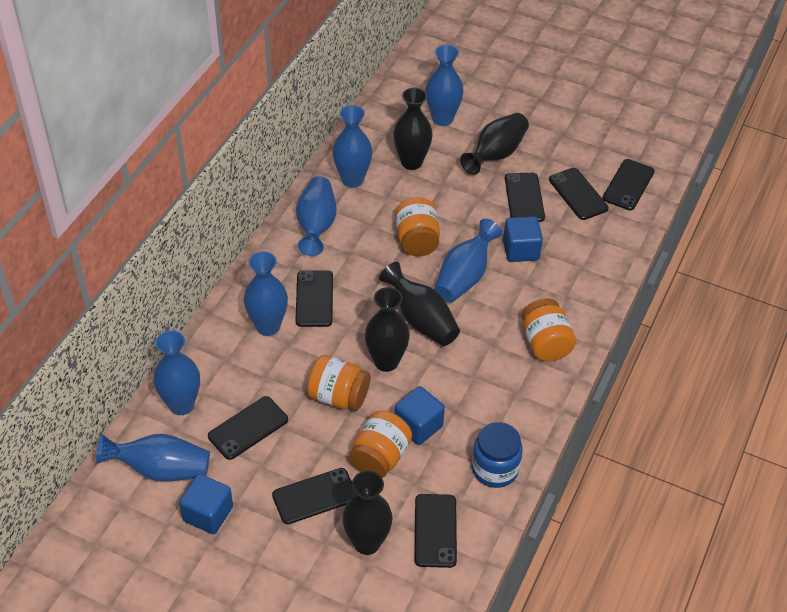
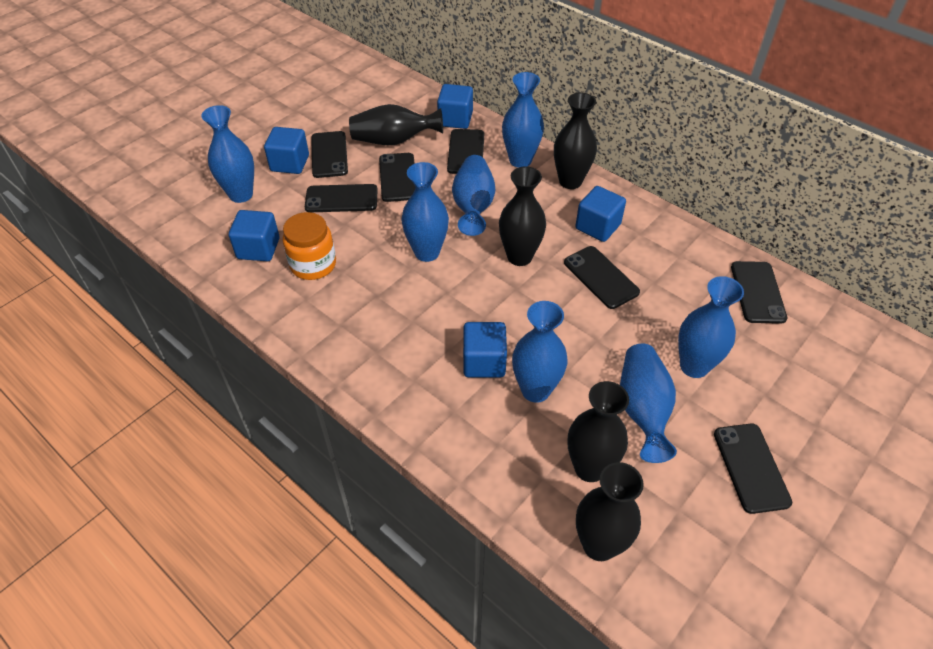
blue cube: [179,474,233,534] [395,386,445,445] [503,216,543,262] = 3 -> [229,210,279,261] [264,127,309,174] [437,84,473,129] [463,322,507,377] [575,186,626,242] = 5
blue jar: [472,422,523,488] = 1 -> none = 0
orange jar: [307,355,370,411] [349,411,412,478] [395,197,440,256] [522,298,576,361] = 4 -> [283,212,336,280] = 1

